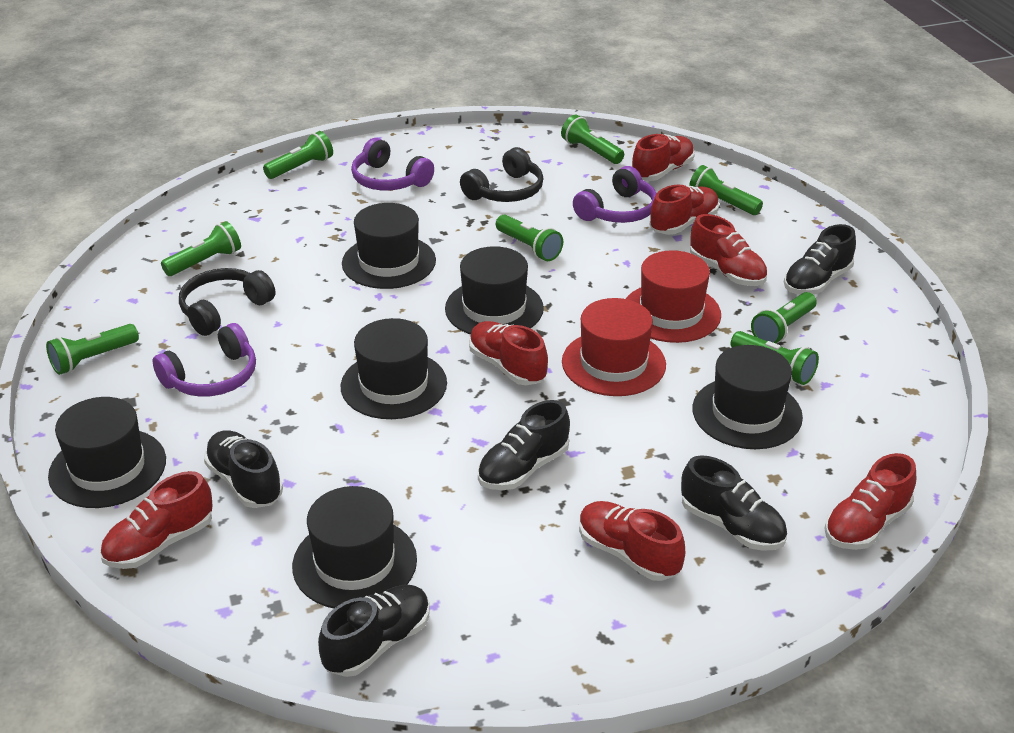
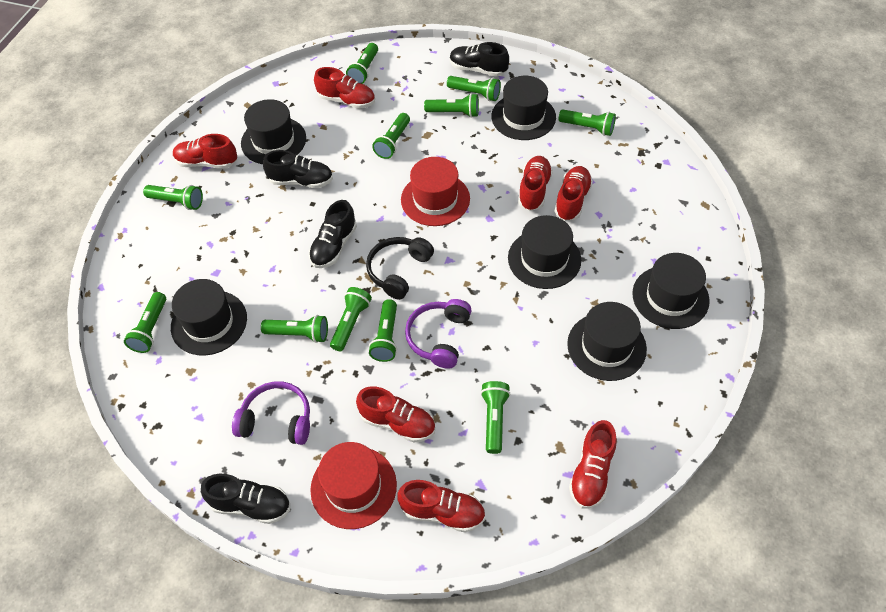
black headphones: [179,268,276,336] [460,147,544,202] = 2 -> [366,237,434,300] = 1
black shoe: [204,430,283,508] [318,585,430,677] [478,400,570,490] [681,455,787,551] [784,224,856,295] = 5 -> [201,474,290,524] [263,150,333,188] [309,200,357,268] [450,42,509,77] = 4
green flashlight: [46,324,139,375] [161,221,241,276] [263,131,333,179] [496,215,563,261] [561,115,624,164] [689,165,763,215] [731,331,819,385] [751,292,817,344] = 8 -> [124,292,166,353] [143,185,203,210] [261,315,328,343] [330,287,372,351] [346,43,378,84] [369,299,397,362] [372,113,410,159] [424,93,479,118] [447,76,501,101] [481,381,510,454] [558,109,616,136] = 11
purple headphones: [153,323,256,397] [351,138,434,191] [573,166,656,223] = 3 -> [232,381,310,445] [405,299,472,368] = 2

